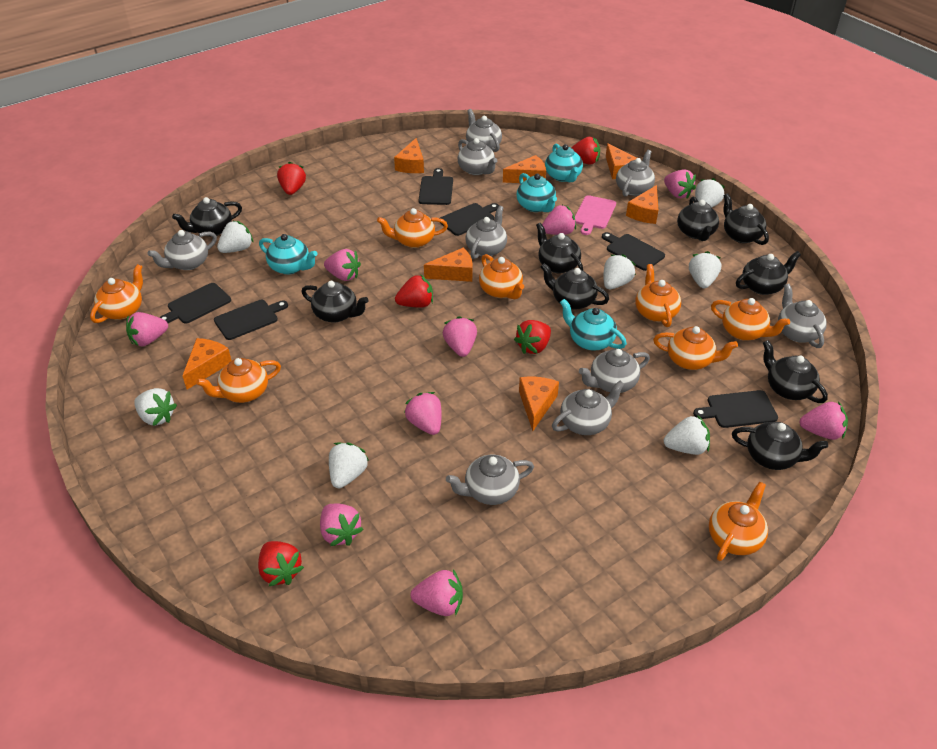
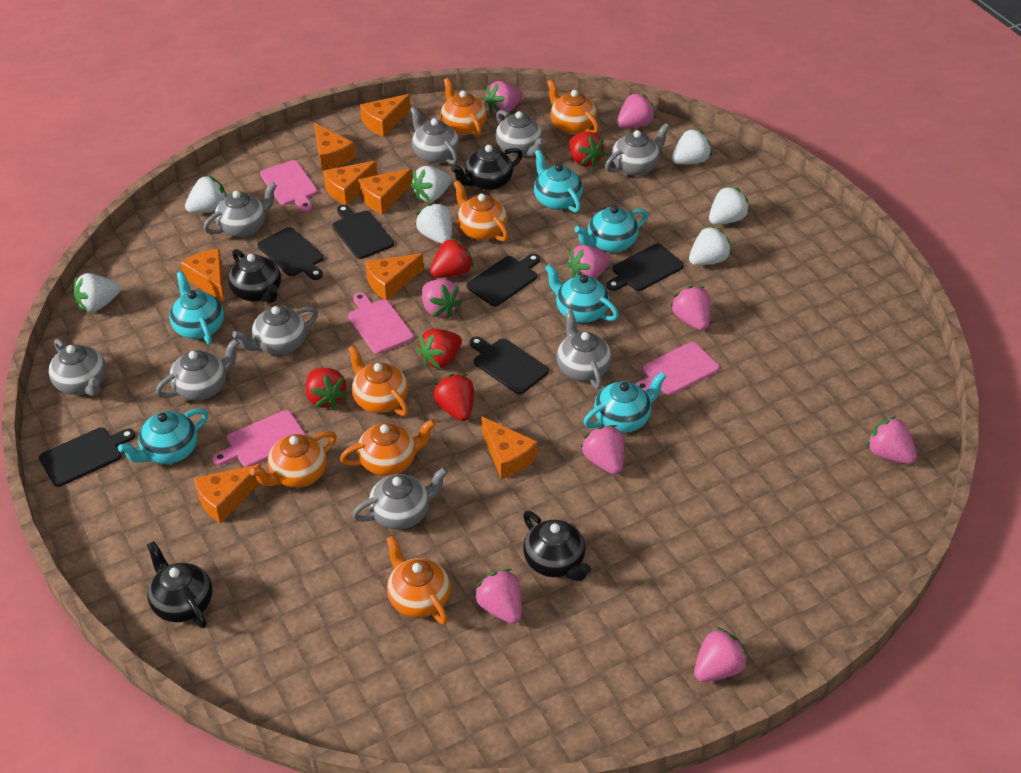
black teapot: [172,197,242,237] [301,281,368,323] [536,223,583,273] [541,263,609,310] [677,197,719,241] [723,193,769,245] [732,422,828,470] [736,251,801,295] [763,340,828,403] = 9 -> [147,541,213,628] [228,249,281,303] [451,145,523,190] [523,511,591,581] = 4
orange cheese: [182,338,232,390] [394,138,424,173] [424,247,472,282] [503,155,546,183] [519,377,559,431] [606,143,637,179] [626,185,658,224] = 7 -> [181,249,224,303] [194,464,261,523] [314,123,355,171] [323,161,378,205] [358,168,412,214] [360,94,411,137] [365,253,424,300] [481,416,537,479] = 8
orange teapot: [90,264,143,323] [196,358,281,403] [377,208,448,248] [479,254,524,299] [635,264,681,327] [653,326,738,370] [709,482,768,561] [711,298,790,340] = 8 -> [250,431,337,488] [340,419,435,476] [348,345,408,416] [386,536,450,625] [440,78,487,137] [454,180,508,242] [547,79,599,134] = 7
pink cutting board: [575,195,616,235] = 1 -> [213,410,306,467] [260,160,318,212] [348,292,414,354] [636,342,720,395] = 4
turquoise teapot: [259,234,318,274] [517,173,557,212] [545,144,583,182] [560,299,627,351] = 4 -> [118,408,208,464] [169,271,224,344] [534,150,583,213] [545,264,619,323] [575,205,648,252] [583,372,667,433] = 6

